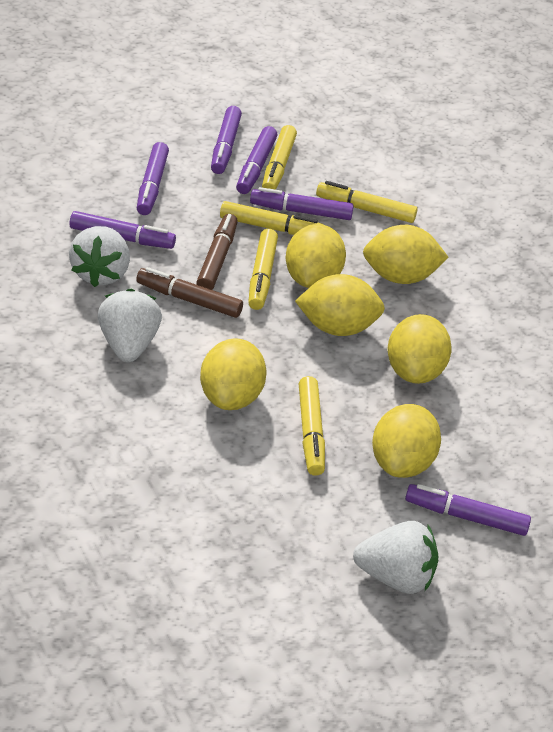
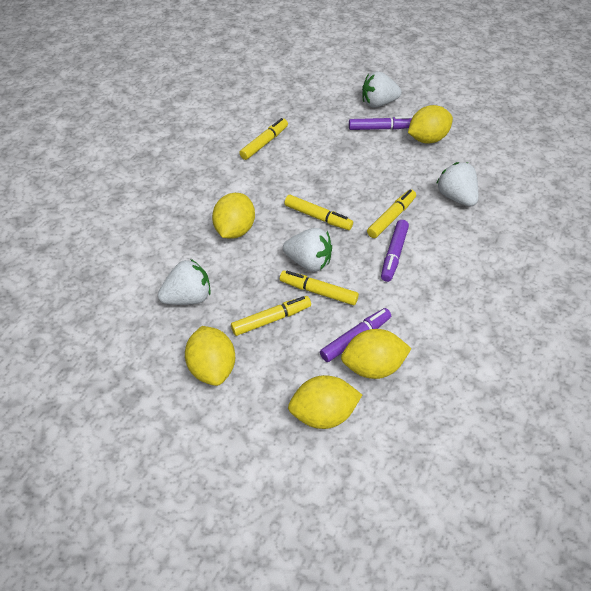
brown marker: [136,267,243,318] [196,214,238,290] = 2 -> none = 0
purple marker: [69,211,176,249] [137,142,169,215] [211,106,242,174] [236,126,278,194] [250,187,354,220] [405,484,531,536] = 6 -> [320,308,391,362] [349,116,412,130] [381,220,409,282] = 3
white strawberry: [69,226,130,287] [98,289,162,363] [353,521,439,594] = 3 -> [158,259,211,305] [283,228,332,271] [362,71,402,108] [436,162,478,206] = 4
yellow lemon: [200,338,266,410] [286,224,346,288] [295,274,385,336] [363,225,448,284] [372,404,441,478] [387,314,452,384] = 6 -> [185,326,235,386] [212,193,255,239] [288,375,362,429] [341,329,412,379] [408,105,453,144] = 5

